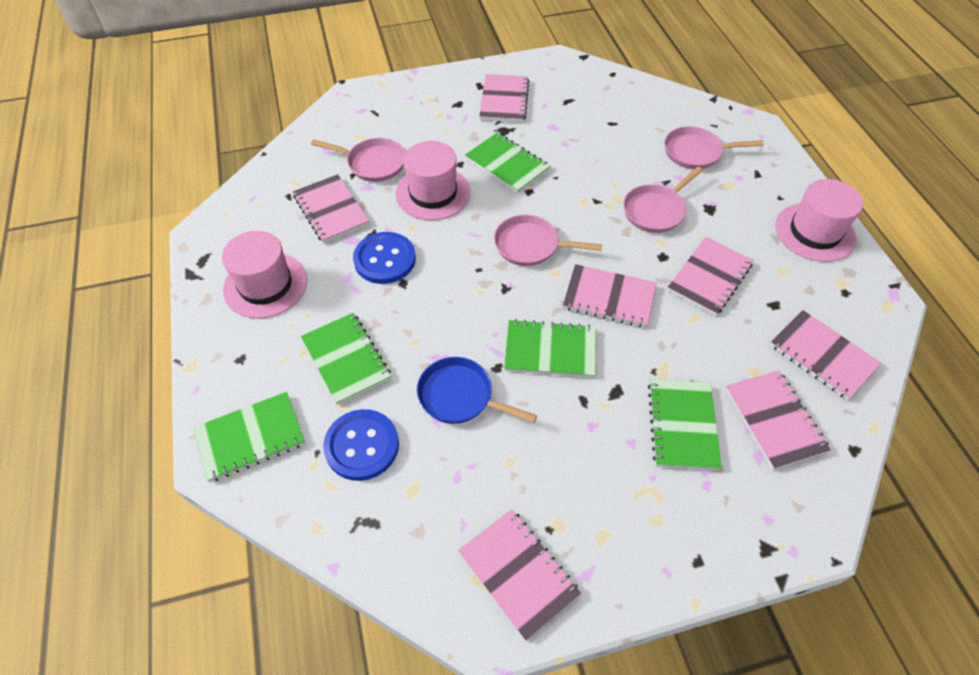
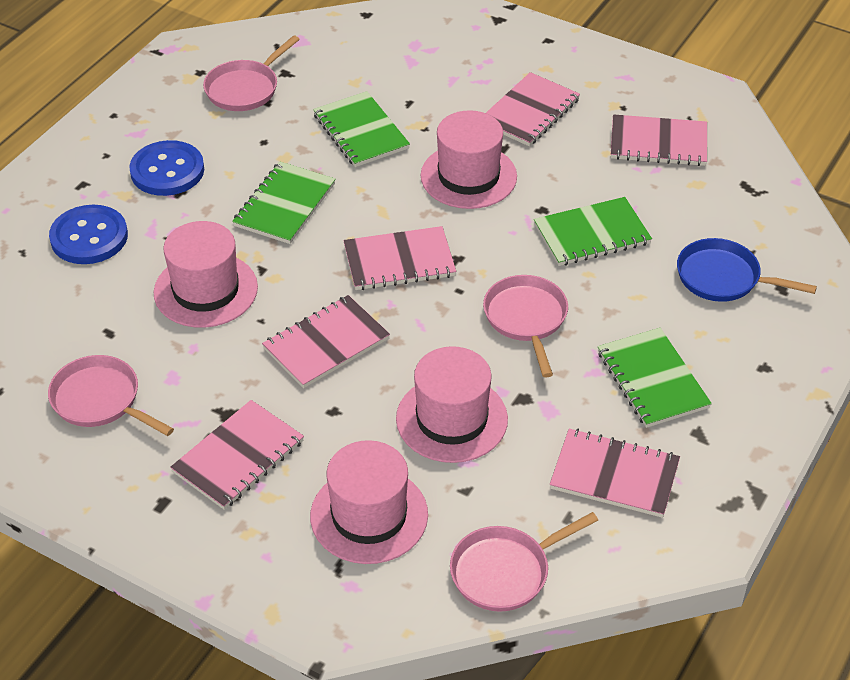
green notebook: [193,392,305,482] [301,313,391,405] [465,132,550,193] [504,319,596,378] [648,379,722,470] = 5 -> [232,162,335,244] [313,91,410,167] [534,197,652,266] [598,328,712,428] = 4
pink hat: [222,231,307,319] [396,141,471,220] [775,179,863,262] = 3 -> [154,221,258,328] [310,440,428,564] [396,346,508,463] [421,110,517,209] = 4
pink notebook: [293,174,369,243] [458,510,581,641] [479,74,529,123] [563,264,656,328] [667,237,754,316] [726,371,831,470] [770,310,881,400] = 7 -> [170,400,304,510] [262,295,390,388] [343,226,456,290] [486,72,580,146] [550,429,680,518] [611,114,707,166] = 6

